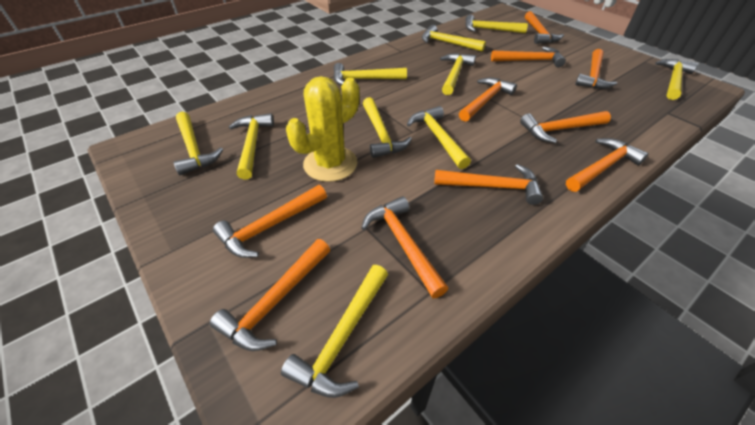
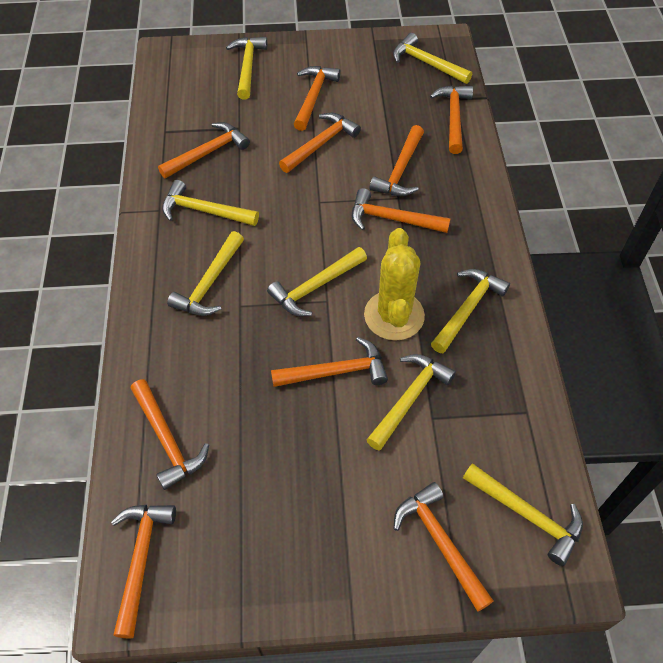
yellow hammer: [174,112,223,175] [229,113,274,180] [281,265,388,398] [334,63,407,85] [363,97,412,158] [407,106,471,169] [422,25,486,52] [440,53,476,95] [465,14,528,33] [655,59,698,100] = 10 -> [162,180,259,226] [167,231,244,316] [226,37,267,100] [267,247,367,316] [367,354,456,451] [393,33,472,84] [431,269,510,353] [463,463,583,566] = 8

